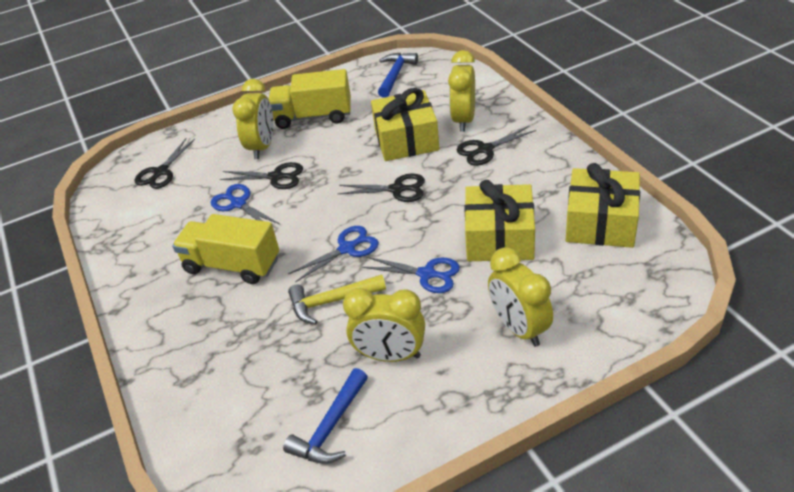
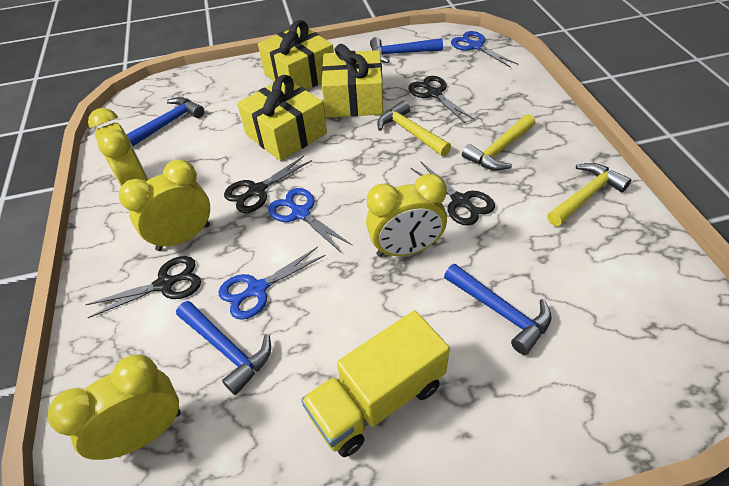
blue hammer: [283,368,368,464] [378,53,418,98] = 2 -> [126,97,204,147] [176,301,271,395] [370,37,443,63] [444,264,552,355] = 4
yellow hammer: [288,274,386,324] = 1 -> [377,100,451,156] [462,114,535,170] [547,163,631,226] = 3
yellow truck: [172,214,279,284] [269,69,351,129] = 2 -> [301,311,450,457] = 1

